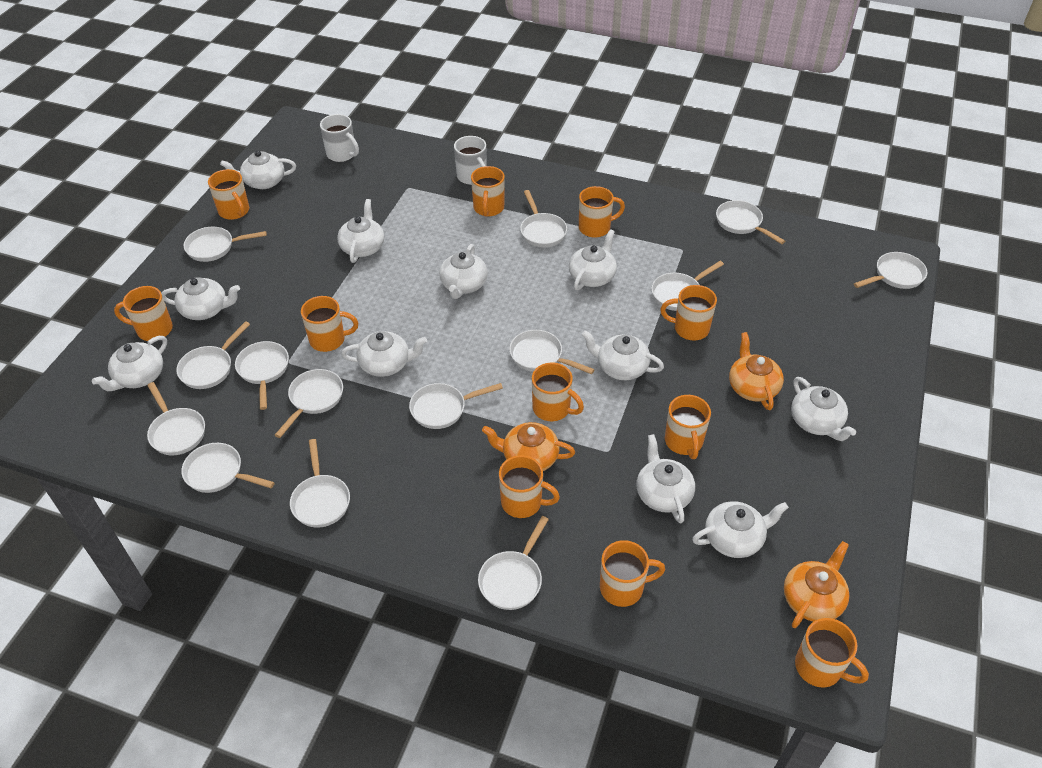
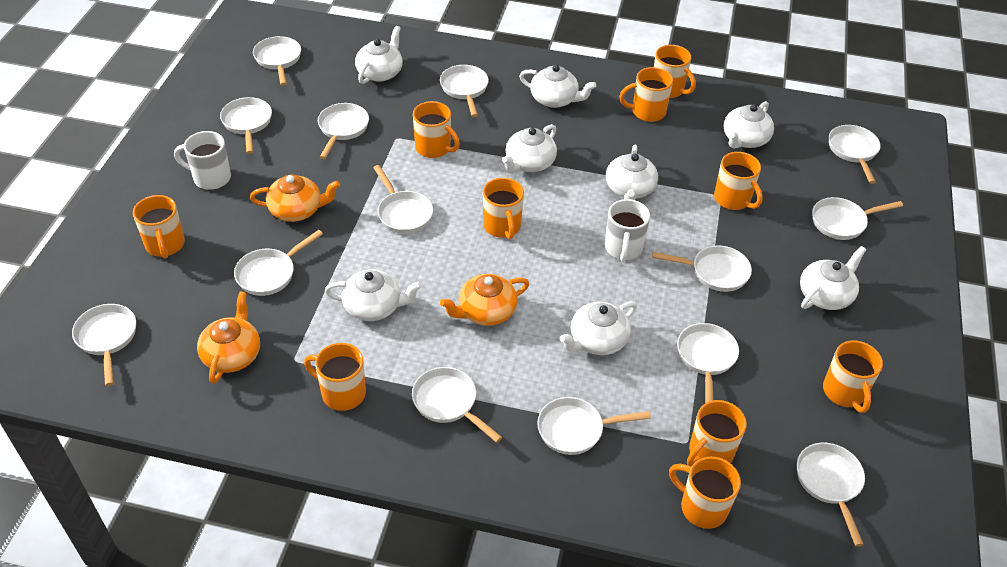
orange mug: [114,286,173,341] [208,169,249,220] [301,296,358,352] [471,166,505,217] [499,455,560,518] [532,363,584,421] [579,186,625,238] [600,540,665,607] [660,285,717,340] [665,395,711,459] [795,618,869,688] = 11 -> [133,195,185,259] [304,343,366,411] [413,101,460,158] [483,178,524,240] [619,67,673,122] [654,45,696,98] [669,457,741,529] [687,400,747,467] [714,152,763,210] [823,341,883,413] = 10
white teapot: [92,336,167,391] [161,277,240,320] [220,150,296,189] [337,199,384,263] [341,331,427,377] [439,244,488,299] [569,229,617,291] [581,330,664,380] [637,434,695,523] [692,501,789,558] [791,377,856,441] = 11 -> [325,269,422,321] [355,26,403,84] [502,124,557,173] [519,65,596,108] [560,301,637,355] [606,144,658,200] [724,101,774,149] [800,246,866,310] = 8

